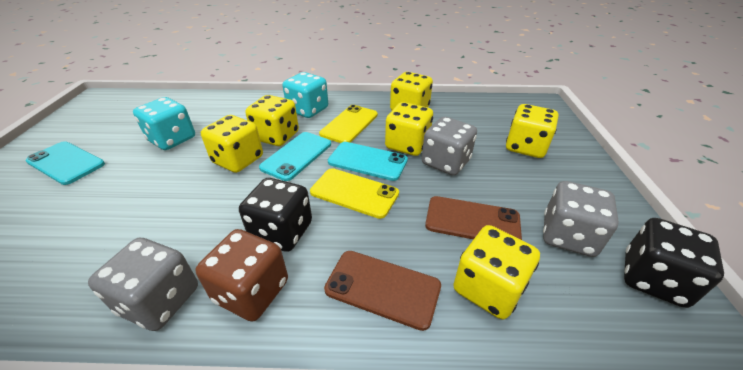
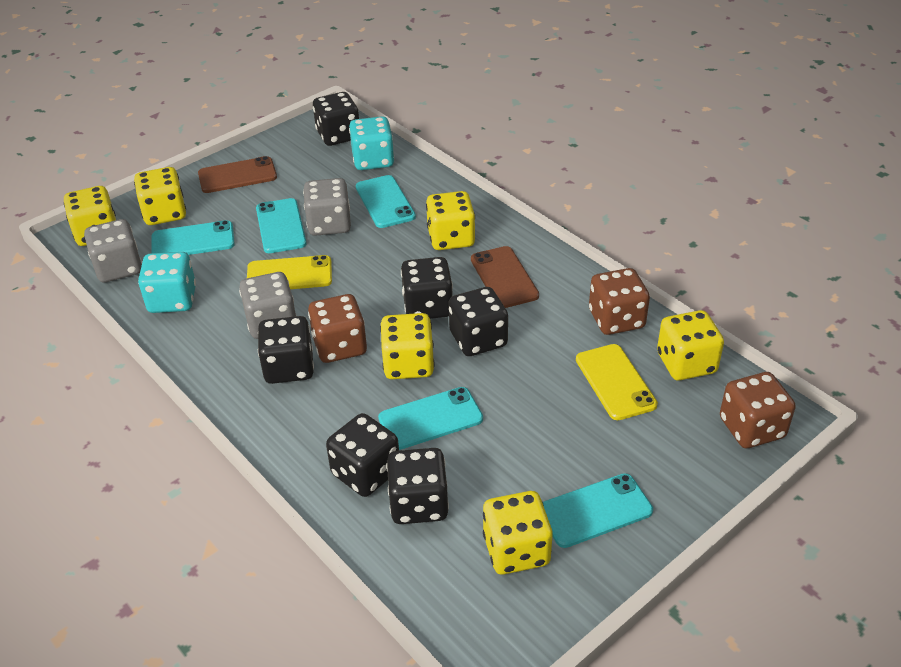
black dice: [239,178,312,252] [624,218,724,308] = 2 -> [258,316,314,384] [313,92,359,146] [326,413,399,497] [386,448,449,524] [401,257,453,319] [449,287,508,356] = 6
brown dice: [195,229,288,322] = 1 -> [308,294,367,363] [589,268,650,335] [720,372,796,448] = 3
turquoise phone: [25,141,105,185] [259,132,331,181] [328,142,408,181] = 3 -> [152,220,235,255] [256,198,307,253] [356,175,416,228] [378,387,483,450] [543,473,653,548] = 5

